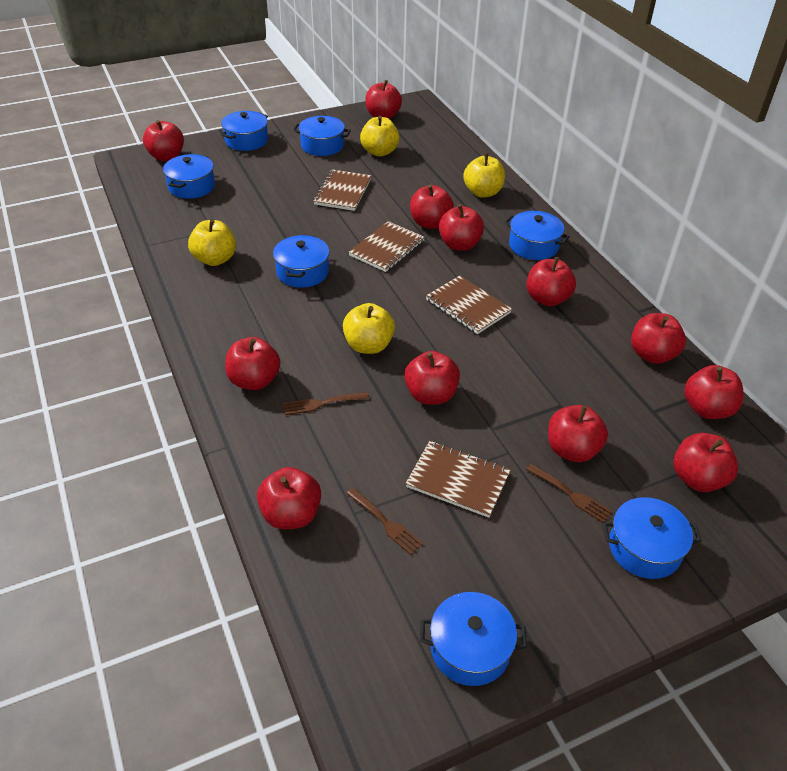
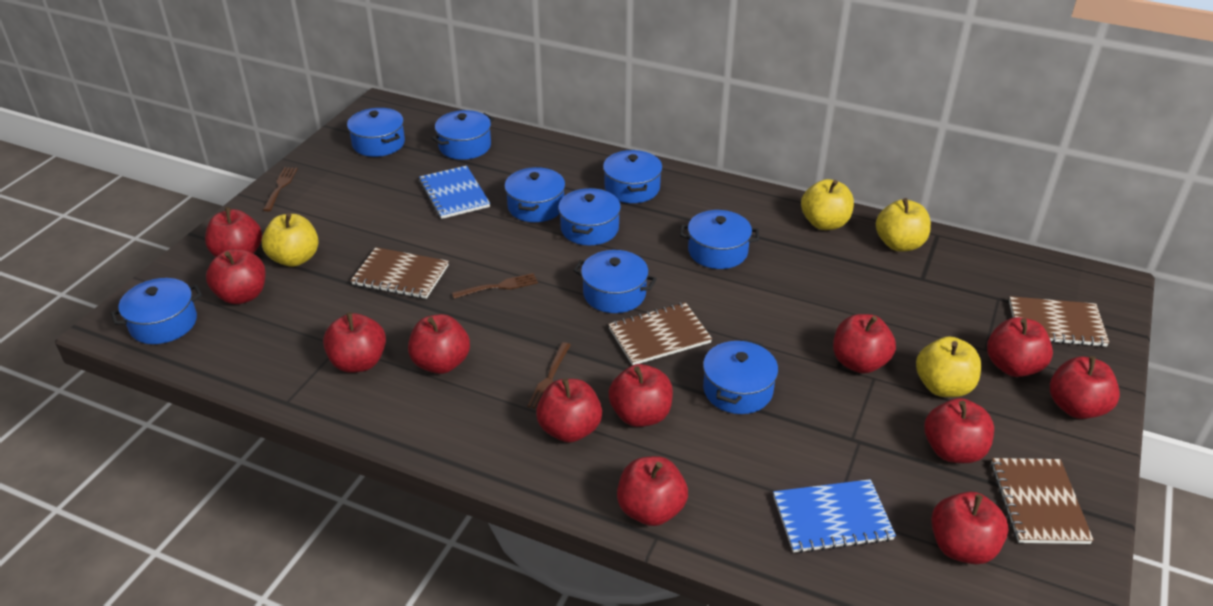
blue notebook: none = 0 -> [419,166,490,219] [773,479,896,553] = 2
blue pot: [163,154,215,199] [221,111,268,151] [273,234,330,288] [293,116,351,156] [420,592,527,686] [504,211,570,260] [602,497,702,579] = 7 -> [110,278,202,344] [347,108,405,157] [431,110,494,160] [504,167,565,222] [558,188,621,245] [573,250,657,313] [603,150,662,203] [680,210,759,269] [703,339,778,414] = 9

